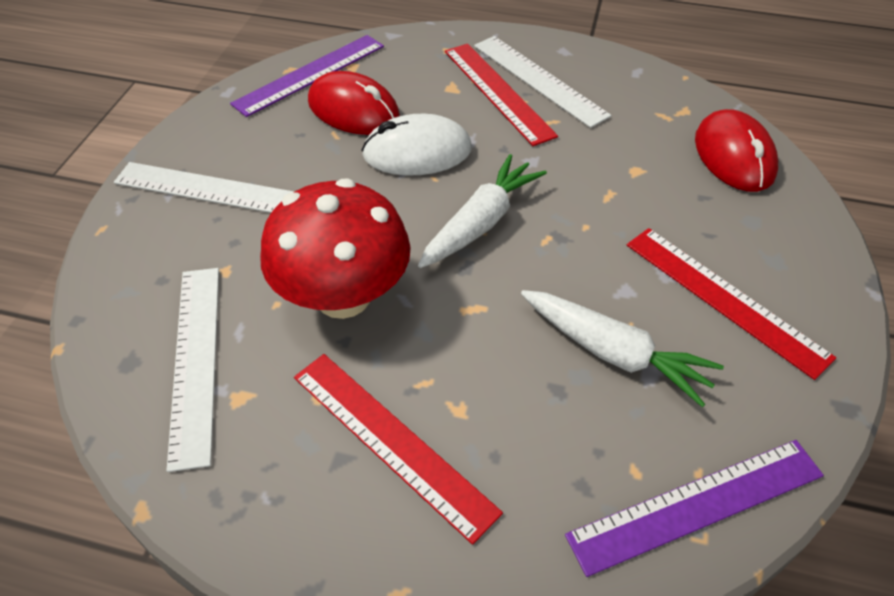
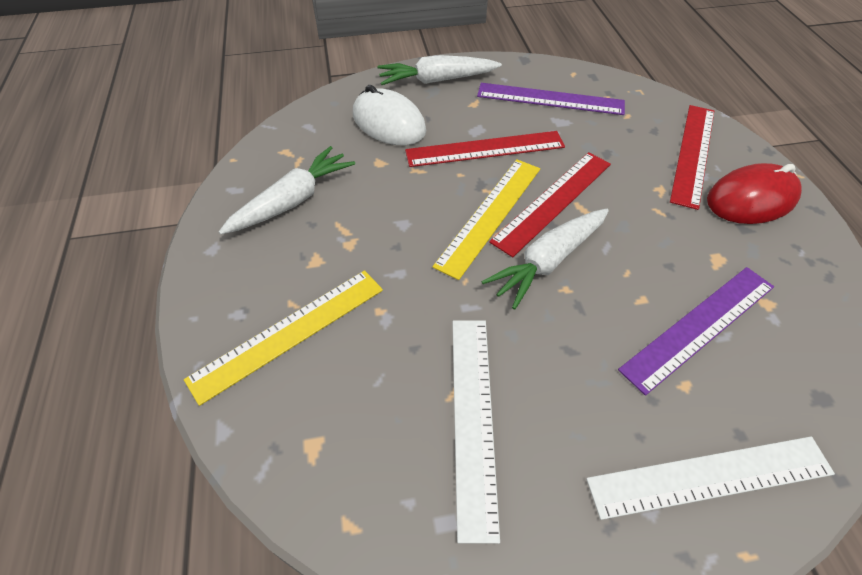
red mouse: [308,71,400,135] [695,109,778,192] = 2 -> [707,163,802,224] = 1
red mushroom: [260,178,411,319] = 1 -> none = 0
white carrot: [418,154,547,268] [521,290,724,407] = 2 -> [219,146,355,234] [377,55,502,85] [481,209,609,310] = 3
white ruler: [114,162,294,213] [166,268,219,472] [474,36,612,128] = 3 -> [453,320,500,544] [586,436,835,520] = 2
yellow ruler: none = 0 -> [184,270,383,406] [433,159,540,280] = 2

